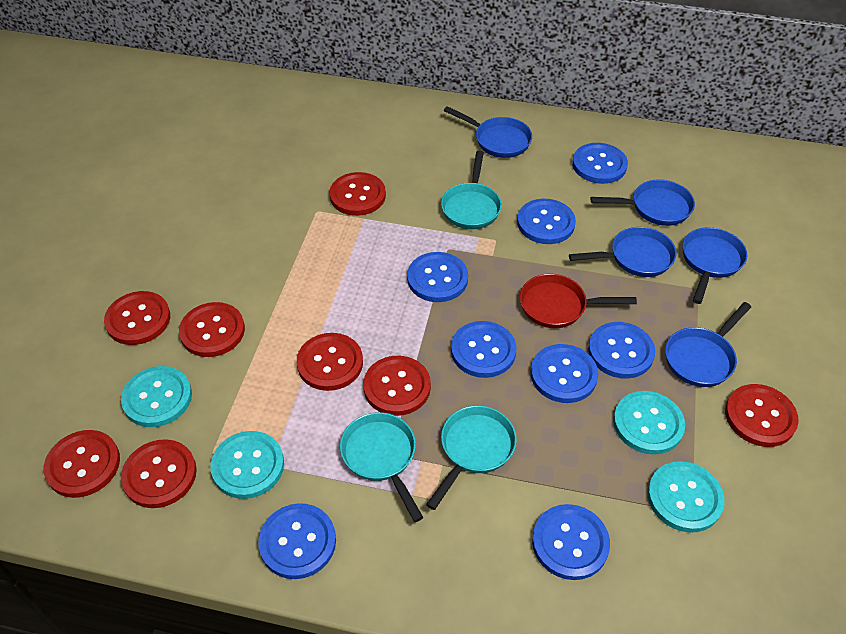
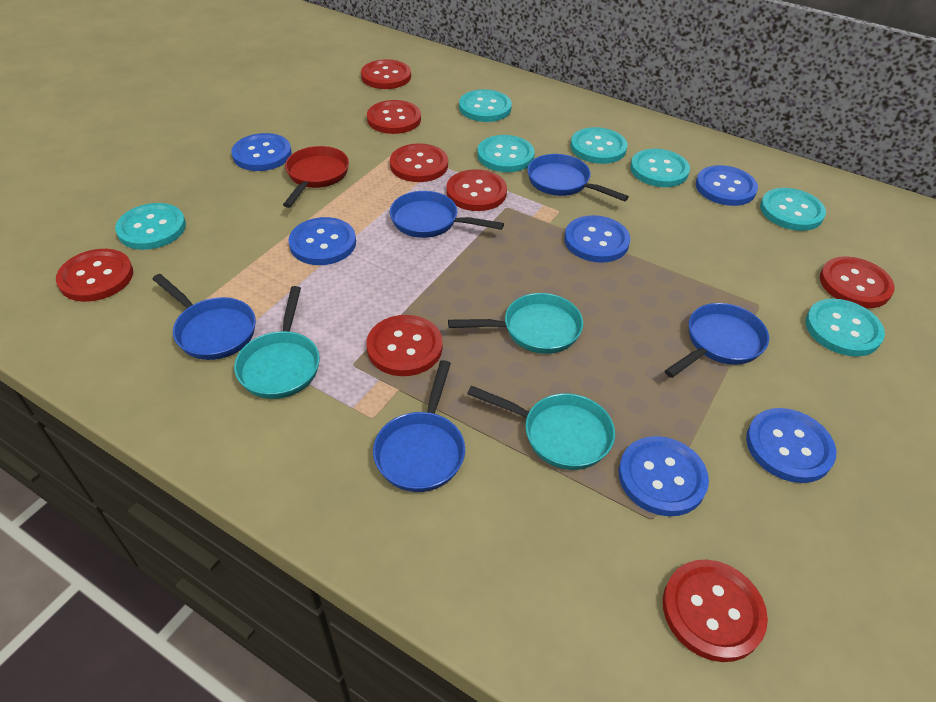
blue button: [258,503,336,579] [407,252,468,302] [451,321,517,378] [517,199,576,244] [531,344,598,403] [532,504,610,580] [572,143,628,184] [588,322,655,379] = 8 -> [231,133,292,171] [288,217,356,265] [564,215,630,263] [619,436,709,516] [696,165,758,206] [746,408,836,483] = 6
turquoise button: [121,366,192,427] [210,431,284,499] [613,391,685,455] [648,461,725,533] = 4 -> [115,203,186,250] [459,89,512,122] [477,135,535,172] [570,127,628,164] [630,149,690,187] [760,188,826,231] [806,299,885,356] = 7

